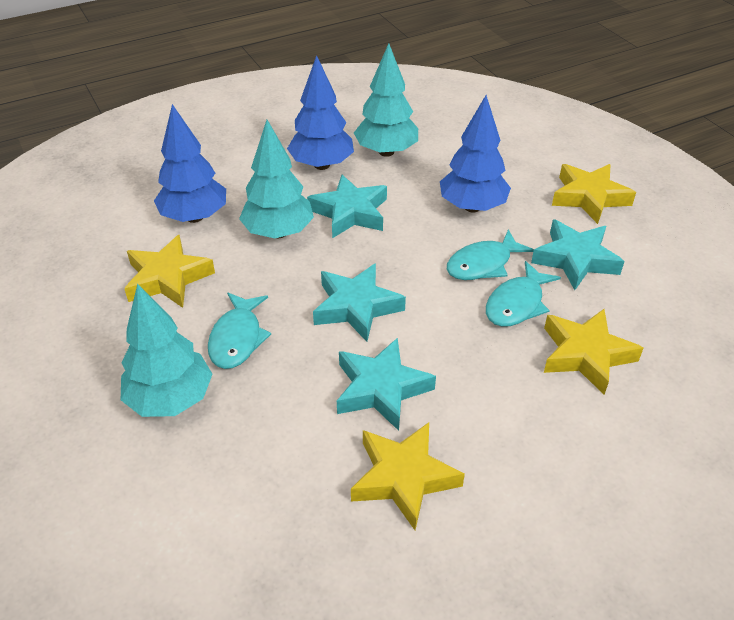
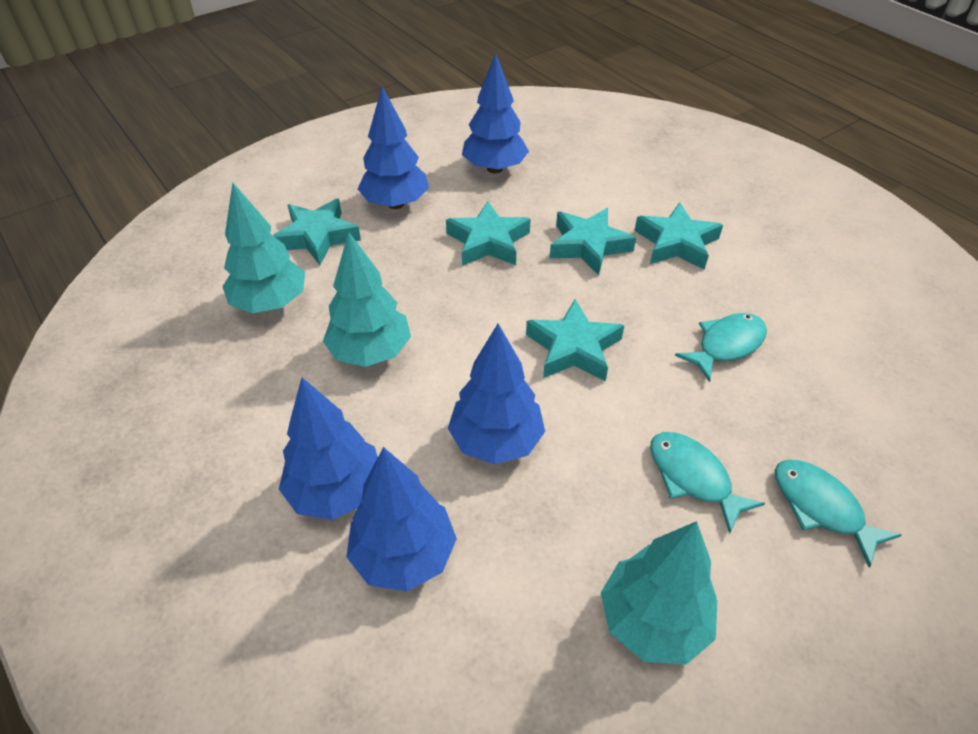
blue tree: [154,104,226,223] [287,55,354,170] [440,95,511,213] = 3 -> [279,378,378,520] [347,447,457,591] [358,87,429,209] [448,324,545,464] [462,53,529,173] = 5
turquoise star: [307,175,387,238] [313,263,406,342] [337,338,436,431] [531,219,625,290] = 4 -> [273,199,361,265] [446,201,531,266] [526,299,624,382] [549,208,636,276] [634,202,723,270] = 5
yellow star: [124,235,215,308] [351,422,465,530] [544,309,643,395] [552,164,636,224] = 4 -> none = 0

